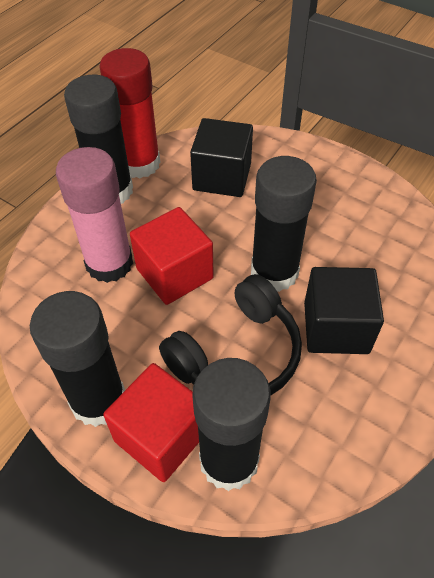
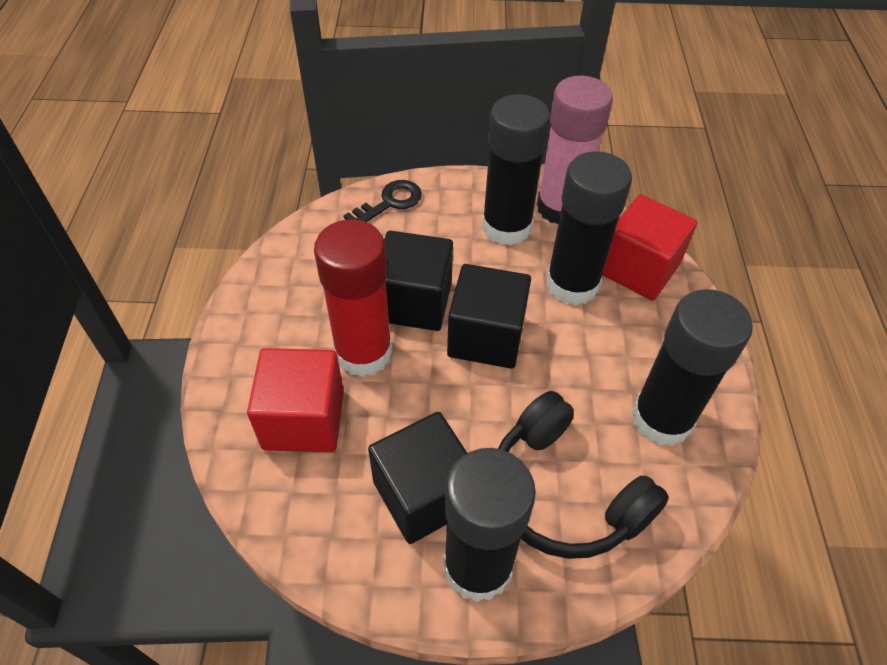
black cube: [190,118,253,197] [304,267,384,354] = 2 -> [368,412,467,544] [384,231,453,331] [447,264,531,369] = 3
black key: none = 0 -> [343,180,422,222] = 1

